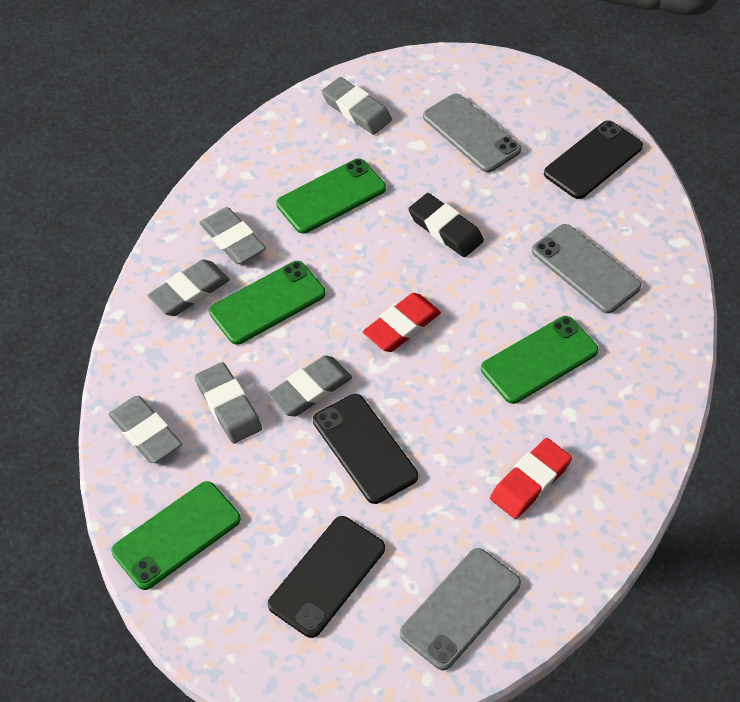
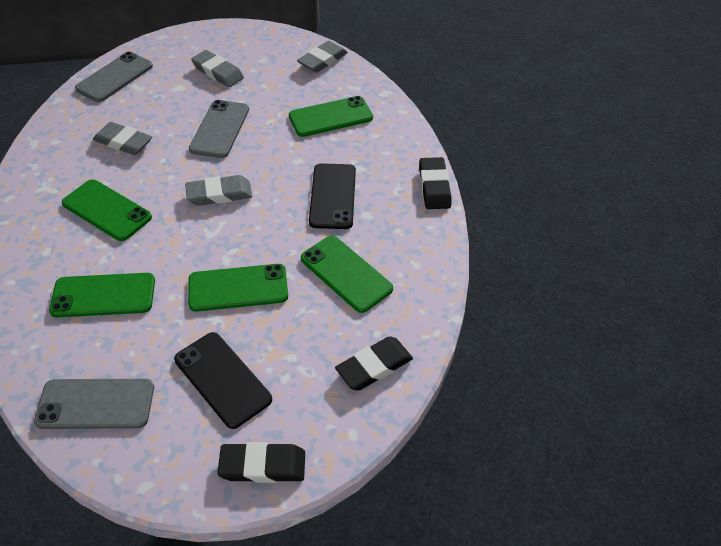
black eraser: [408,193,484,257] = 1 -> [218,442,305,483] [335,336,413,391] [419,157,451,209] = 3
black phone: [268,516,385,638] [313,394,418,504] [544,120,643,199] = 3 -> [174,332,272,429] [309,163,356,229] = 2
green phone: [111,481,241,590] [209,261,325,345] [276,158,386,234] [481,316,599,404] = 4 -> [49,273,155,318] [62,179,152,241] [188,264,288,312] [289,96,373,137] [301,236,393,313] = 5
grey eraser: [108,396,182,463] [147,259,230,316] [195,362,262,444] [200,207,266,264] [268,355,352,417] [321,77,392,135] = 6 -> [93,122,152,155] [185,175,252,206] [191,50,244,87] [297,41,348,73] = 4
red eraser: [363,293,441,352] [490,438,572,519] = 2 -> none = 0

